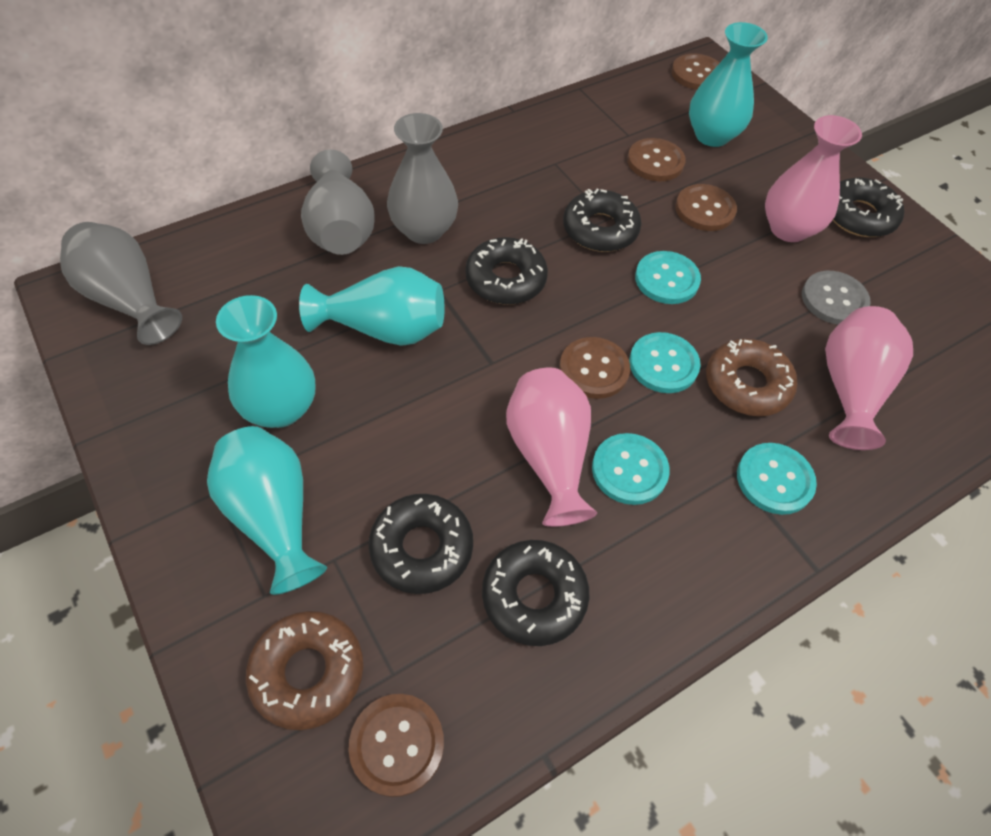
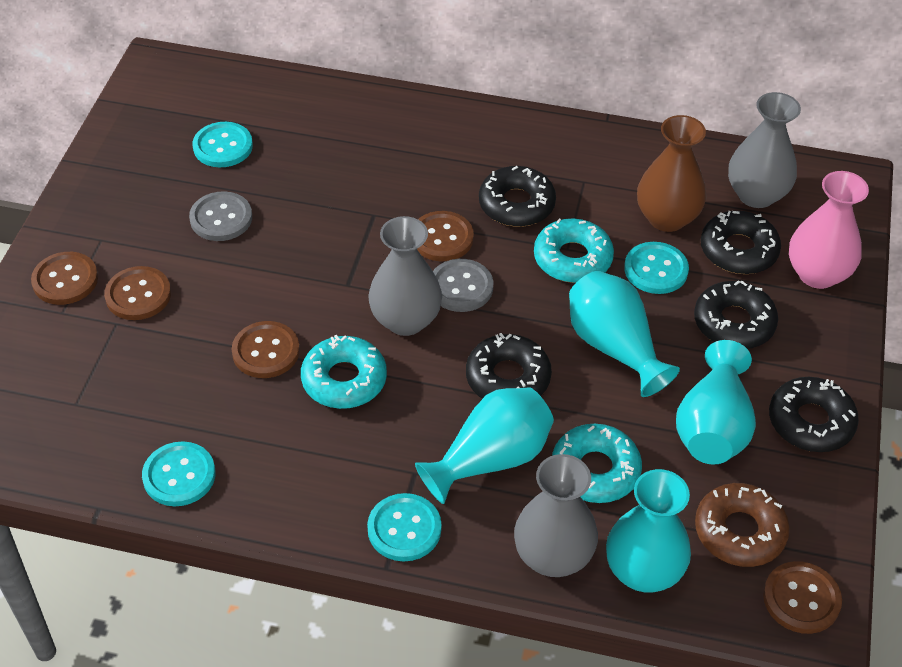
brown donut: [246,611,363,730] [706,338,797,416] = 2 -> [695,483,790,567] = 1
brown vase: none = 0 -> [637,115,706,232] = 1
grey button: [802,271,870,325] = 1 -> [189,191,252,241] [433,259,493,312] = 2
pink vase: [506,368,597,527] [765,115,862,242] [825,306,913,450] = 3 -> [789,171,869,289] = 1
turquoise donut: none = 0 -> [301,335,387,409] [534,218,614,283] [552,424,642,503] = 3

